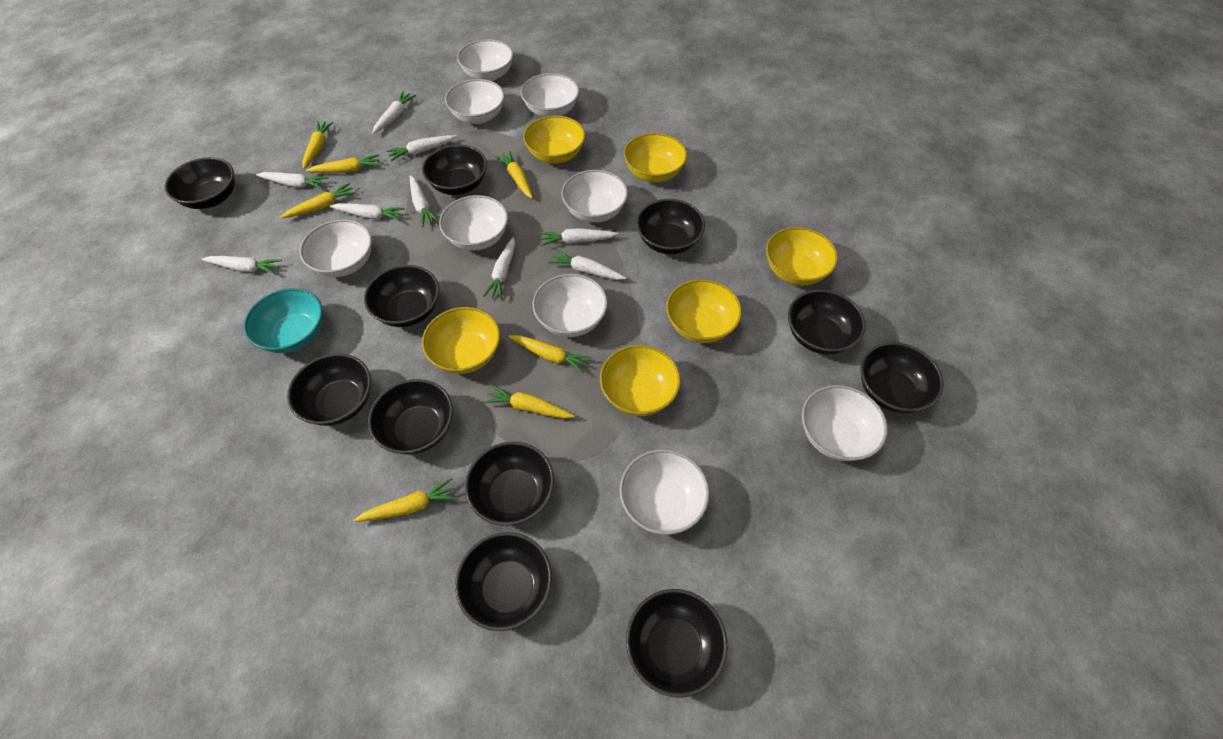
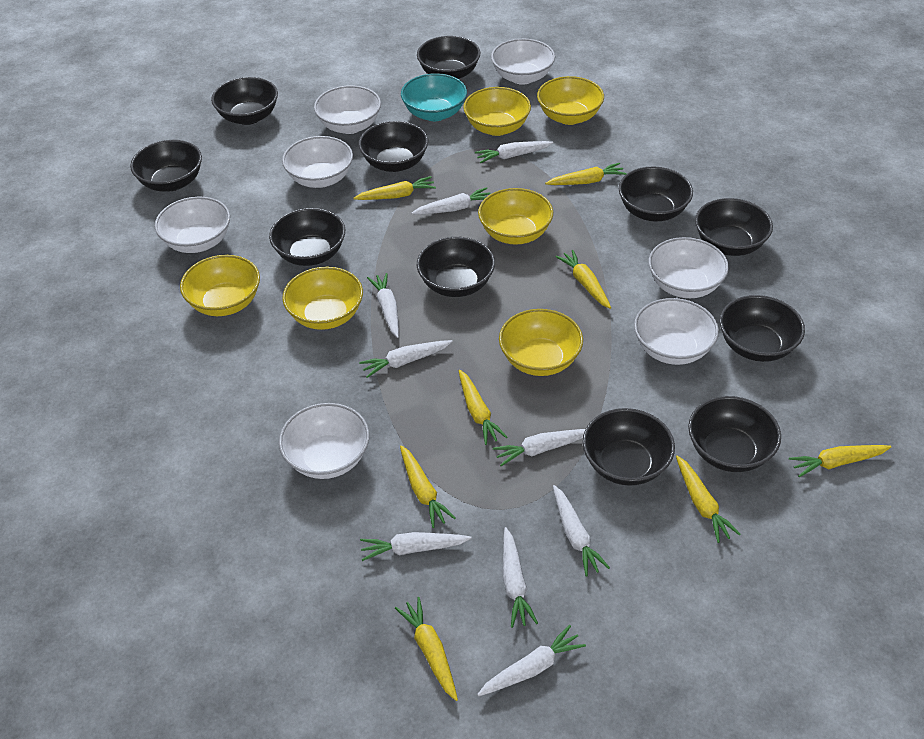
white bowl: [299,219,372,277] [439,195,508,251] [445,79,505,124] [457,39,513,81] [521,73,579,117] [532,274,608,337] [561,170,628,223] [620,449,709,535] [802,385,888,461] = 9 -> [155,197,230,253] [279,403,369,479] [282,136,353,188] [314,85,381,134] [491,39,555,85] [634,298,719,365] [649,237,729,298] = 7
yellow carrot: [280,183,356,219] [302,121,333,169] [306,154,380,173] [353,478,457,522] [484,385,575,419] [495,151,533,199] [509,335,592,373] = 7 -> [353,176,436,200] [395,597,458,701] [400,445,456,528] [459,370,507,445] [545,163,627,185] [555,250,611,309] [676,456,741,543] [789,445,891,477] = 8

